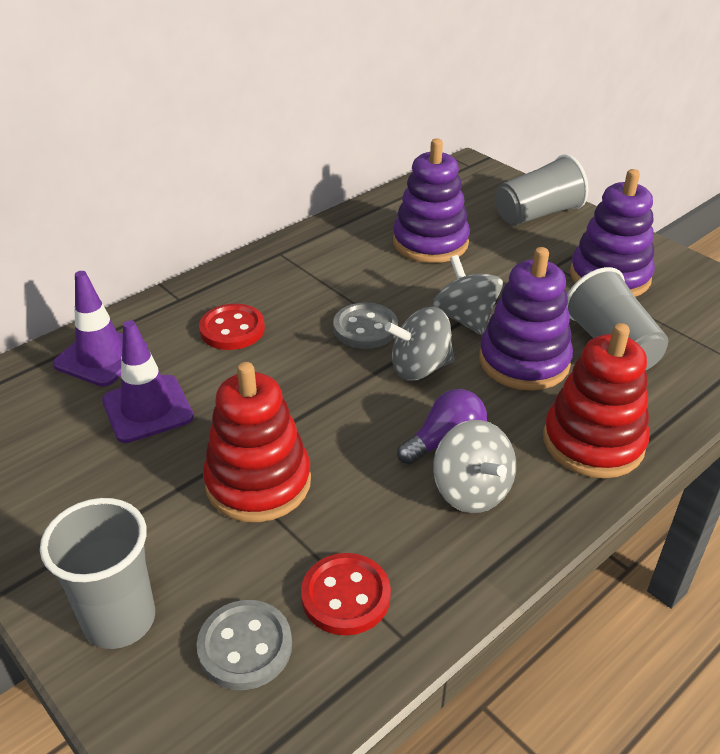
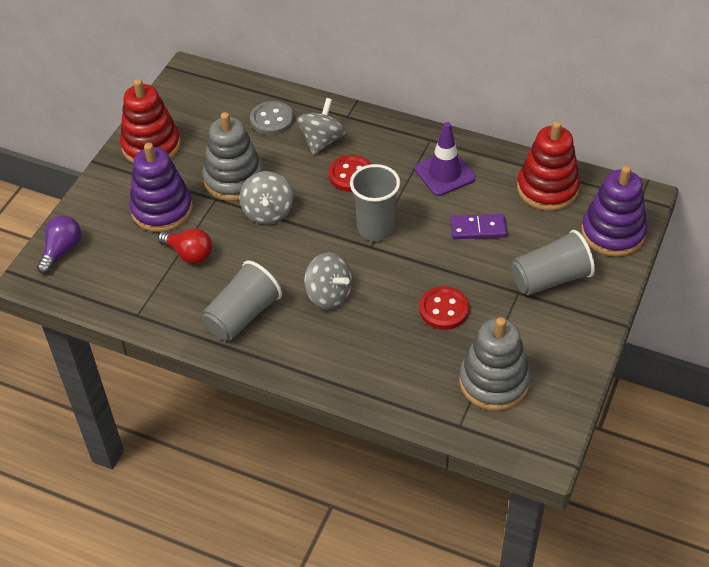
grey button: [197,600,292,690] [333,303,398,349] = 2 -> [250,101,294,135] = 1
grey stacking toy: none = 0 -> [202,112,263,201] [459,317,530,411] = 2
purple domino: none = 0 -> [450,214,507,239] = 1
purple stacking toy: [393,138,470,263] [479,247,573,391] [570,169,655,297] = 3 -> [129,143,193,232] [581,166,647,257] = 2
purple traffic cone: [53,271,148,386] [102,320,194,443] = 2 -> [414,122,476,196] = 1
red light bulb: none = 0 -> [158,228,212,264] = 1

